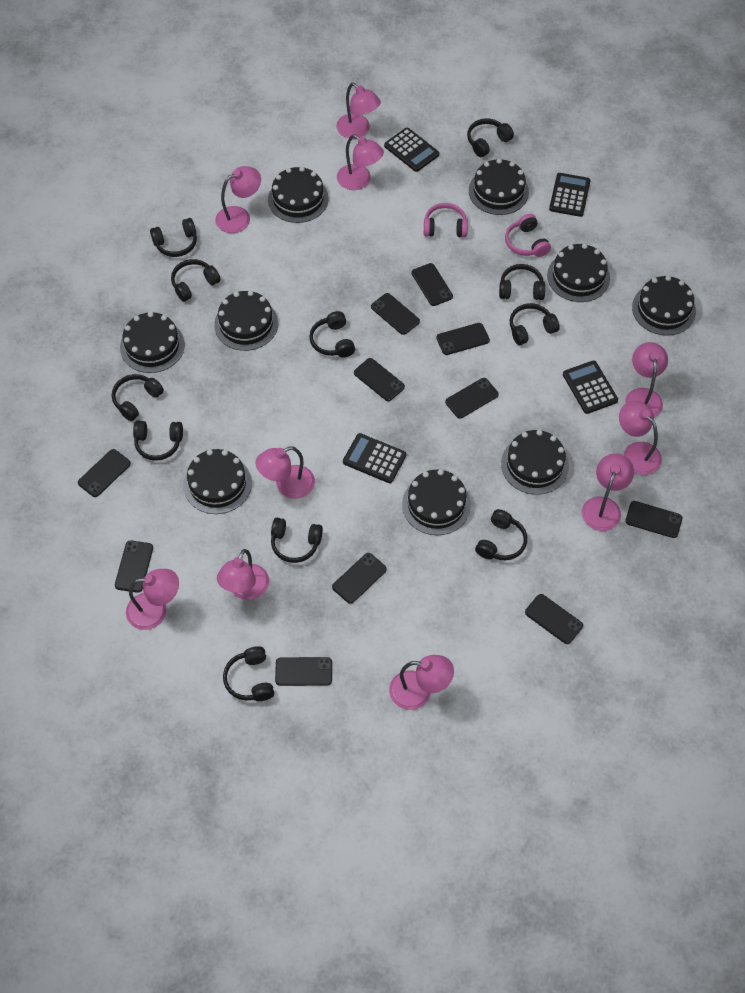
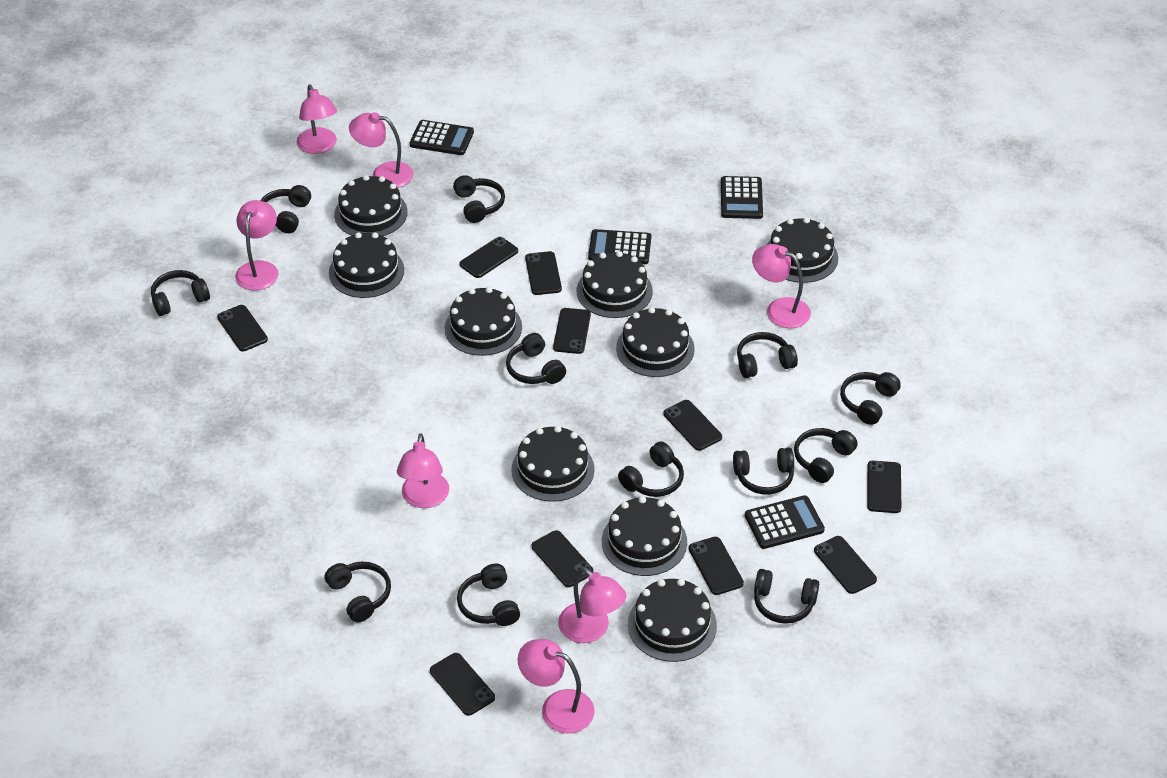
black headphones: [112,374,164,421] [133,421,183,461] [150,218,197,257] [171,259,221,302] [223,646,274,701] [271,518,323,563] [309,311,355,357] [467,118,514,157] [475,509,527,560] [499,264,545,300] [510,303,560,345] = 11 -> [151,270,210,316] [260,185,311,233] [324,562,391,622] [453,175,505,223] [457,564,520,626] [506,333,566,384] [618,442,684,497] [733,447,794,495] [737,332,798,378] [754,569,819,624] [794,428,858,483] [840,372,901,425] = 12
black phone: [78,449,131,497] [115,540,153,593] [275,657,332,686] [332,553,387,604] [354,358,405,401] [371,293,420,335] [412,263,453,306] [436,323,490,355] [445,378,499,419] [525,594,583,644] [625,501,683,538] = 11 -> [217,305,268,351] [430,653,495,716] [459,237,518,278] [525,251,562,295] [532,530,594,587] [553,308,591,354] [663,400,722,451] [689,537,744,595] [814,536,877,594] [867,461,901,513] = 10
pink headphones: [424,203,468,237] [505,214,551,257] = 2 -> none = 0
pink lamp: [126,569,179,630] [215,166,261,233] [217,549,269,600] [255,446,315,499] [336,83,381,139] [337,134,384,190] [389,655,454,710] [582,453,634,531] [619,401,662,475] [625,342,668,418] = 10 -> [235,200,279,290] [297,84,337,154] [349,112,413,188] [397,433,449,508] [518,639,595,733] [558,567,627,643] [752,244,811,328] = 7

